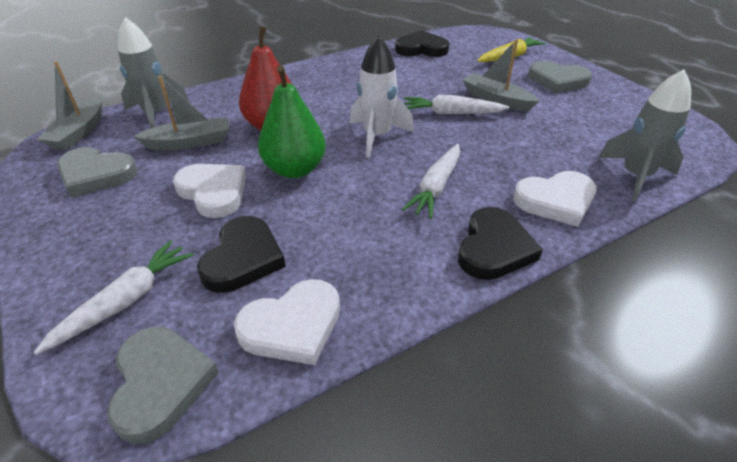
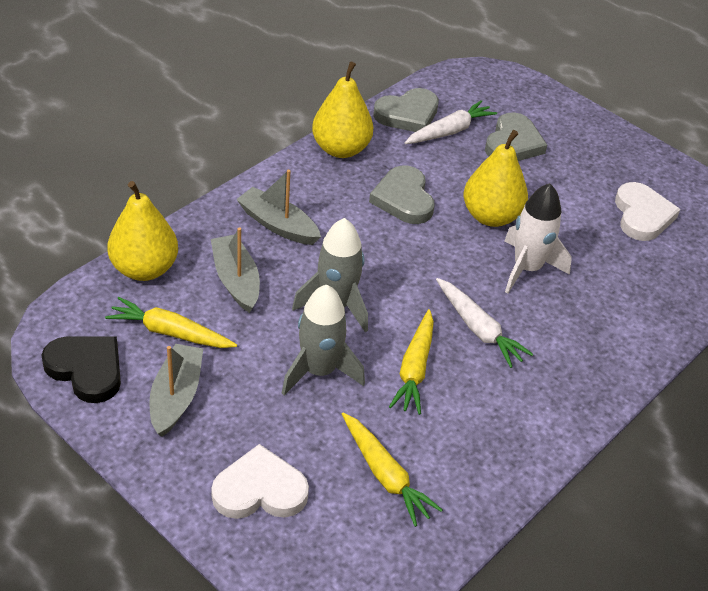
black heart: [197,216,286,293] [395,31,449,57] [458,207,543,280] = 3 -> [41,336,121,403] = 1
green pear: [258,65,326,178] = 1 -> none = 0
red pear: [239,26,292,130] = 1 -> none = 0
white carrot: [34,240,193,355] [402,144,460,219] [404,95,510,114] = 3 -> [405,100,497,144] [436,278,533,368] = 2
white heart: [173,164,246,218] [234,279,340,365] [513,171,597,227] = 3 -> [211,444,309,519] [615,182,680,241] = 2
yellow carrot: [477,37,546,62] = 1 -> [105,297,237,348] [342,412,442,527] [389,309,434,415] = 3
yellow pear: none = 0 -> [107,181,178,281] [312,61,373,158] [463,130,528,227] = 3

